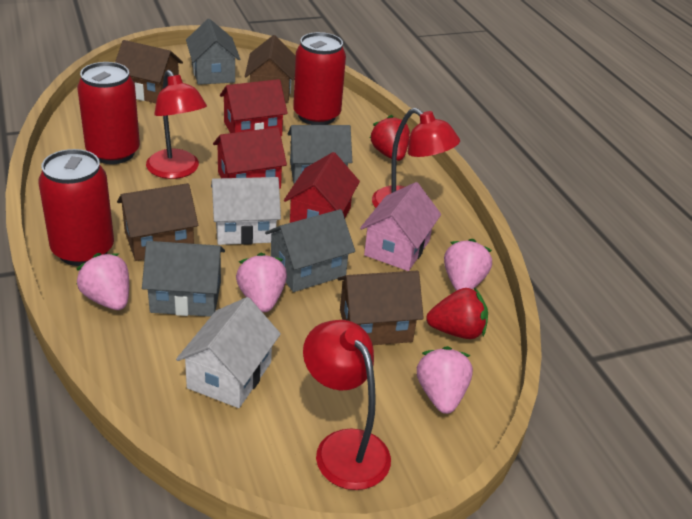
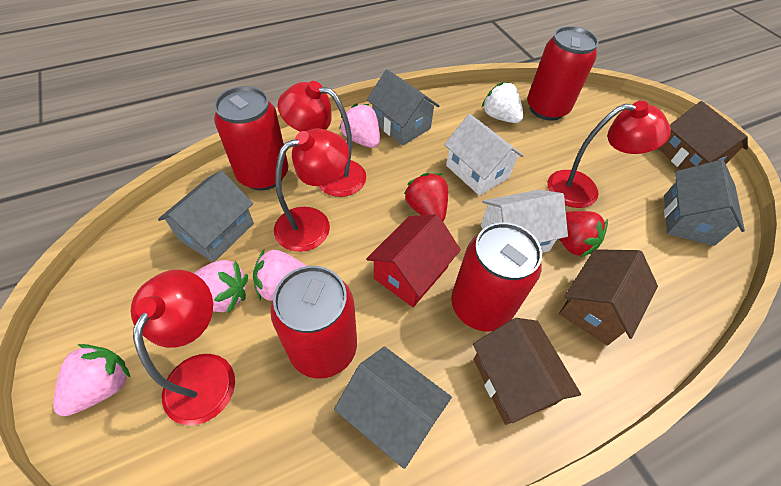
brown house: [115,40,183,103] [117,183,198,261] [245,35,296,103] [337,270,424,345] = 4 -> [473,318,581,425] [559,249,658,346] [658,101,748,170] = 3
pink house: [360,182,441,271] = 1 -> none = 0
red can: [38,149,114,266] [77,62,140,164] [293,32,346,125] = 3 -> [214,86,288,190] [270,266,357,379] [451,222,542,332] [527,26,599,121] = 4
red house: [213,127,287,189] [220,79,288,136] [284,152,360,223] = 3 -> [366,214,461,307] = 1
red lamp: [146,70,207,179] [303,320,391,490] [372,108,460,208] = 3 -> [131,270,235,425] [274,128,349,252] [278,81,366,197] [547,101,671,208] = 4
white strawberry: none = 0 -> [482,82,524,123] = 1

